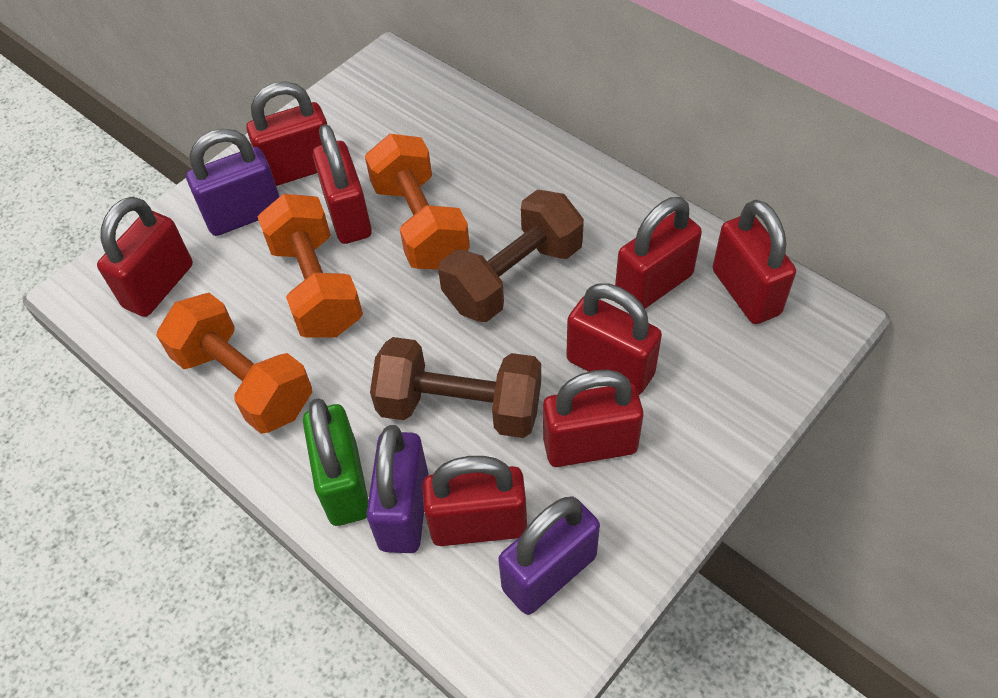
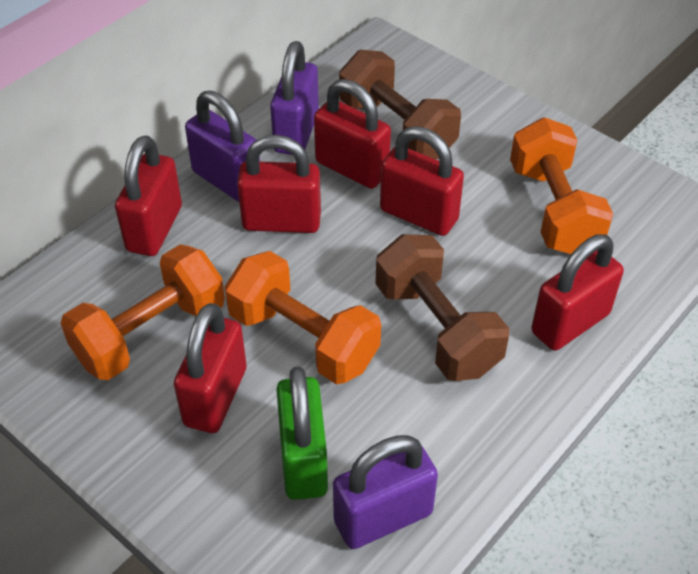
red padlock: [97,197,193,317] [246,81,327,186] [312,124,372,244] [423,456,527,546] [543,370,644,467] [566,283,662,395] [615,197,702,309] [713,200,796,324] = 8 -> [115,135,182,256] [174,303,247,433] [237,135,321,233] [314,79,391,189] [380,126,464,236] [531,235,624,351] = 6

